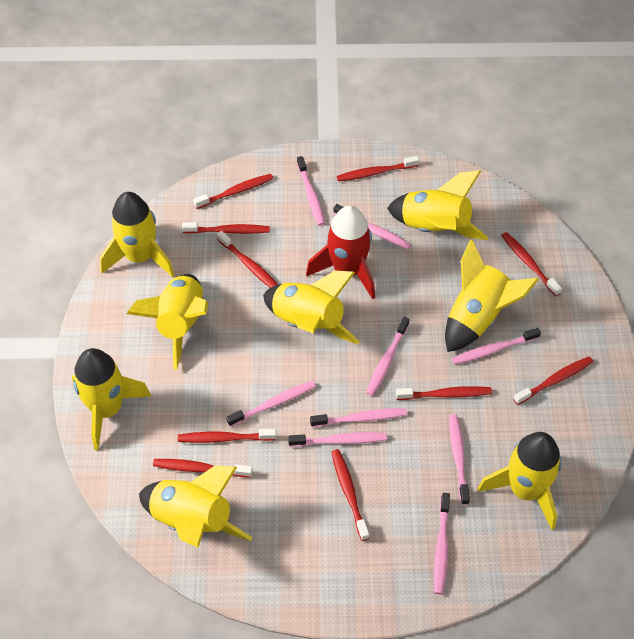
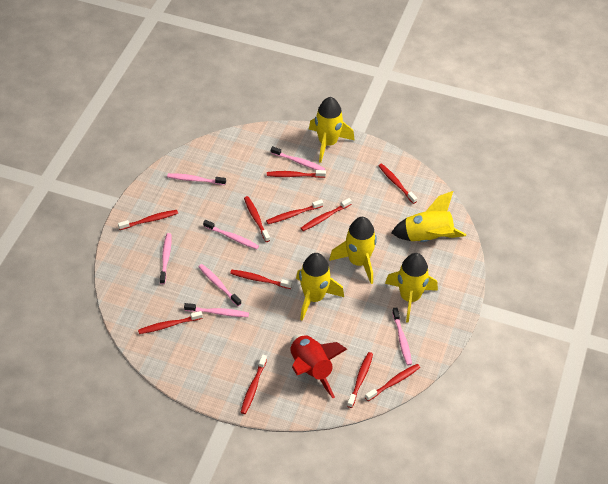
pink toothbrush: [226,381,316,427] [288,432,387,447] [297,156,325,226] [310,408,407,427] [334,204,411,250] [366,317,410,396] [434,493,450,595] [449,414,470,505] [452,328,541,364] = 9 -> [160,233,172,284] [167,173,226,185] [184,303,249,317] [198,264,241,306] [203,220,259,249] [271,146,325,170] [392,307,412,366] = 7
red toothbrush: [153,459,253,477] [178,429,276,443] [182,222,270,234] [193,174,273,209] [217,231,278,288] [332,449,369,541] [337,156,419,182] [396,386,492,400] [501,232,562,297] [513,356,593,405] = 10 -> [118,210,178,230] [138,311,203,334] [230,270,292,289] [240,355,267,414] [244,196,270,242] [266,199,323,224] [267,170,326,178] [301,198,352,231] [347,352,373,408] [365,364,420,401] [378,164,417,204] = 11
yellow rocket: [72,348,151,450] [100,192,174,277] [127,274,208,370] [139,466,252,547] [263,271,360,344] [387,170,488,240] [445,239,539,352] [478,432,562,530] = 8 -> [296,253,344,321] [309,97,354,163] [329,217,377,284] [385,253,438,323] [391,191,466,242] = 5

